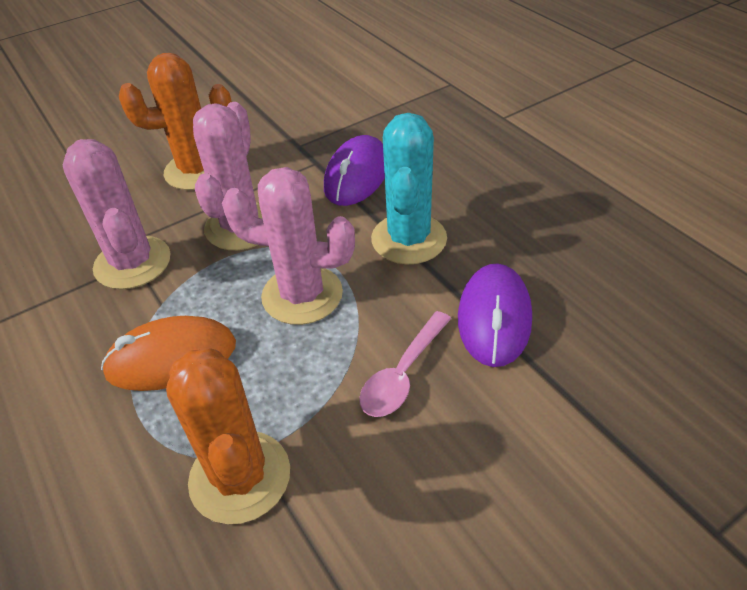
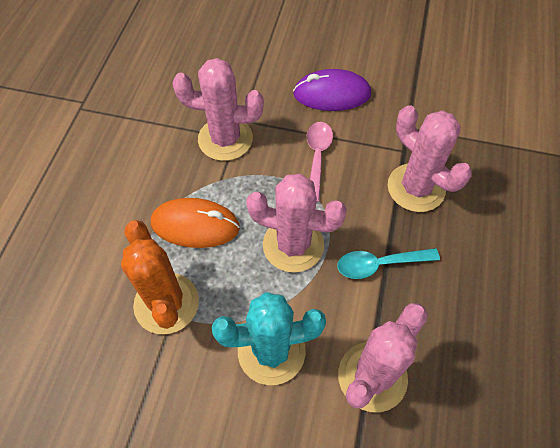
orange cactus: [119,53,232,190] [166,349,290,524] = 2 -> [121,220,199,334] = 1
pink cactus: [63,139,170,289] [193,102,263,250] [222,167,355,325] = 3 -> [172,58,264,161] [246,174,347,273] [338,303,428,413] [388,105,472,212] = 4
purple mouse: [324,135,385,206] [458,263,532,367] = 2 -> [293,69,371,111] = 1
turquoise spoon: none = 0 -> [338,248,440,279] = 1

